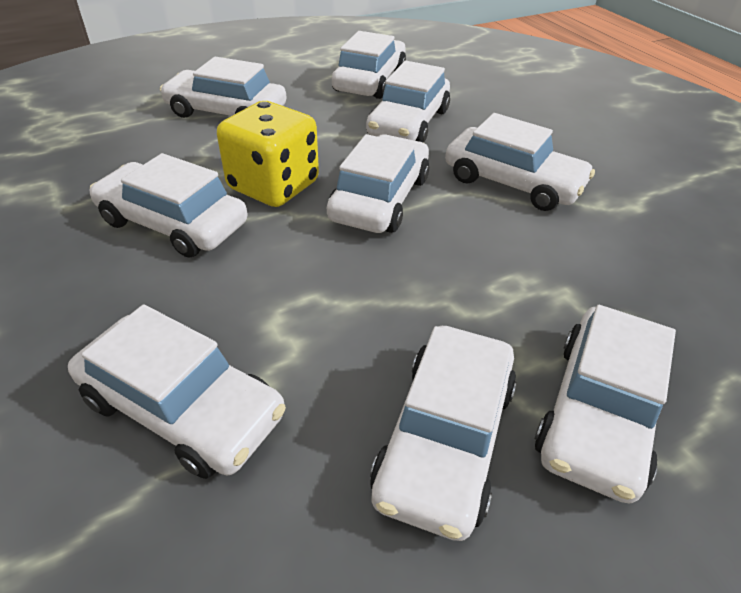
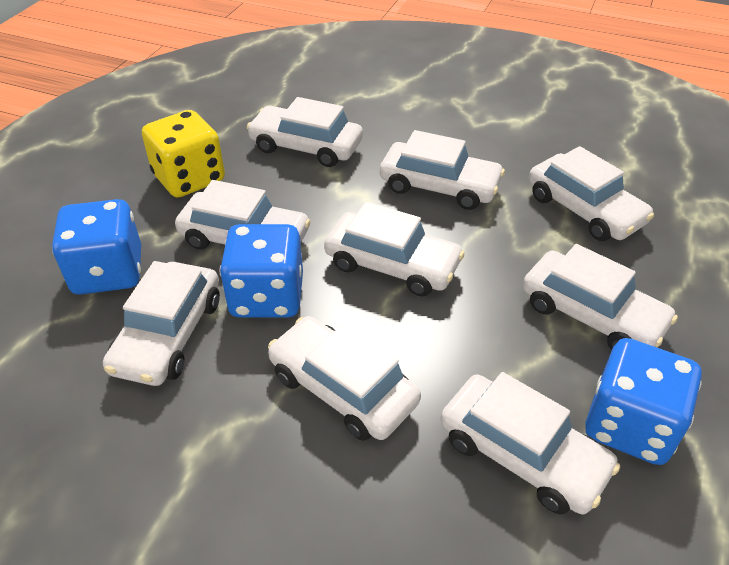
blue dice: none = 0 -> [52,199,141,295] [220,224,303,318] [585,338,702,465] = 3

